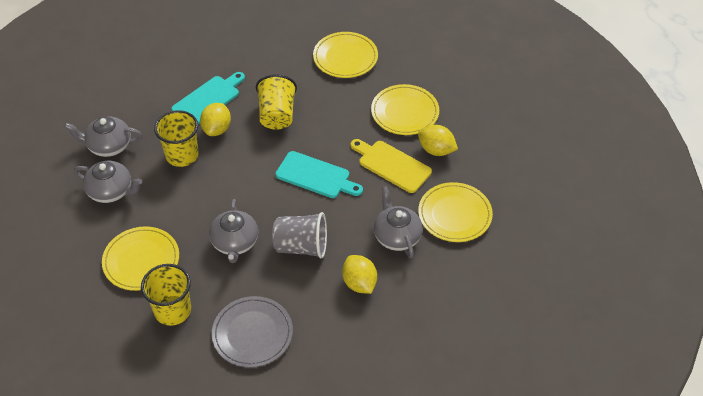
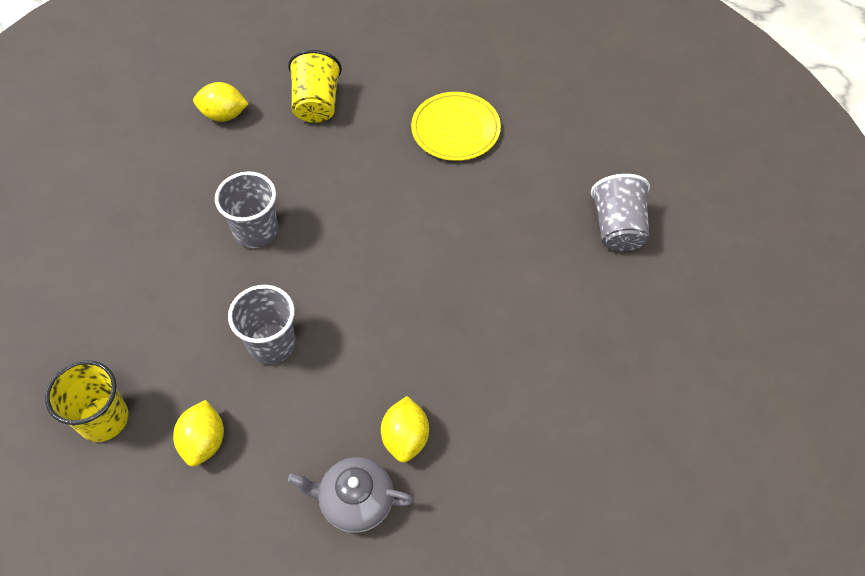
grey cup: [272,212,327,258] = 1 -> [215,171,278,248] [228,285,296,364] [591,174,650,251] = 3
grey plate: [212,296,293,368] = 1 -> none = 0
grey teapot: [64,116,142,157] [74,161,142,203] [209,199,258,263] [374,186,423,258] = 4 -> [288,457,414,533] = 1
turquoise cutting board: [171,72,245,124] [275,151,363,198] = 2 -> none = 0
yellow cup: [141,264,191,326] [154,110,199,167] [256,74,297,130] = 3 -> [45,360,129,442] [288,50,342,123] = 2
yellow cutting board: [351,139,432,193] = 1 -> none = 0
yellow plate: [102,226,179,291] [313,32,378,78] [371,84,439,135] [418,182,493,242] = 4 -> [411,92,501,161] = 1

